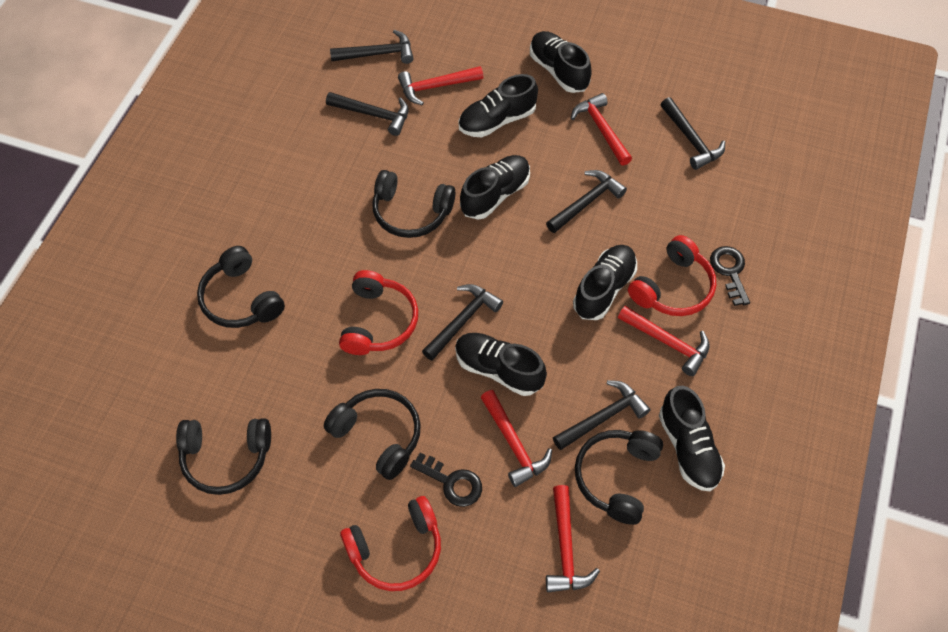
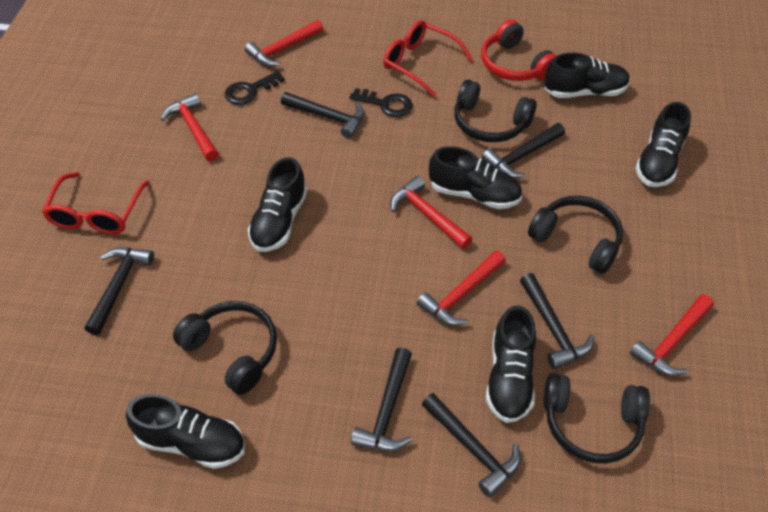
black headphones: [176,418,271,495] [197,246,285,328] [324,389,421,480] [372,170,456,238] [575,430,663,525] = 5 -> [173,301,277,395] [454,80,537,142] [528,196,623,274] [544,373,650,464] = 4
red glasses: none = 0 -> [42,172,150,234] [383,20,473,97] = 2
red headphones: [339,270,418,355] [340,496,441,591] [628,235,716,316] = 3 -> [481,19,557,81] = 1

